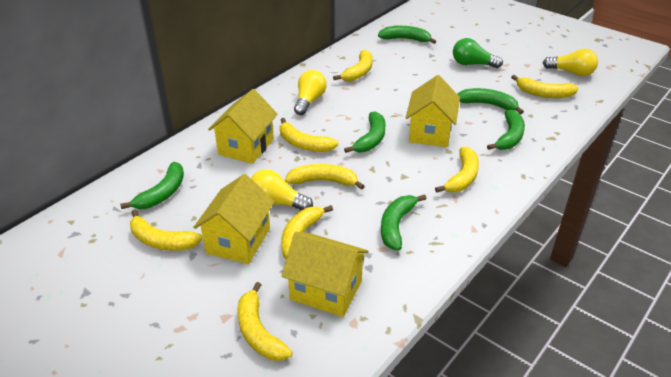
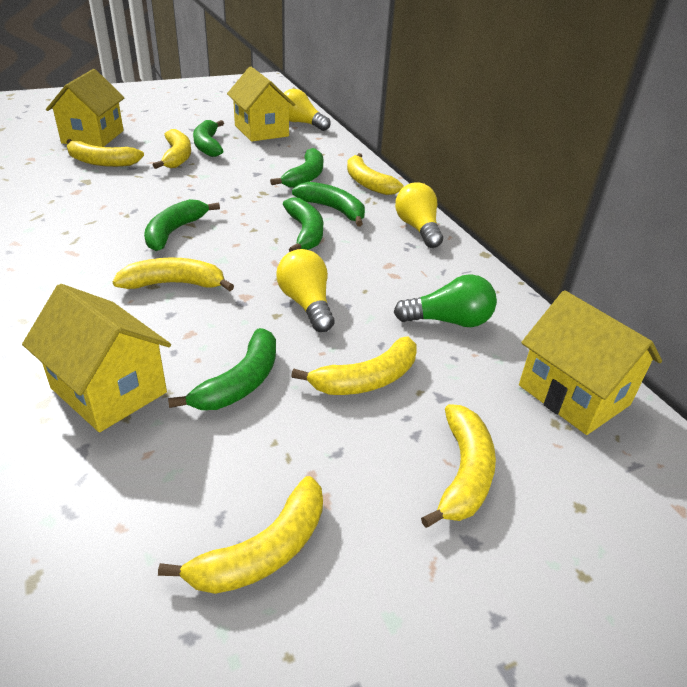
yellow banana: [130,209,203,251] [238,282,293,361] [280,118,339,152] [281,205,333,259] [285,164,365,190] [333,50,372,81] [435,147,479,193] [511,75,579,98] = 8 -> [67,139,144,167] [113,258,234,291] [153,129,191,169] [158,476,323,594] [291,337,417,395] [347,153,404,195] [421,404,496,528] = 7

